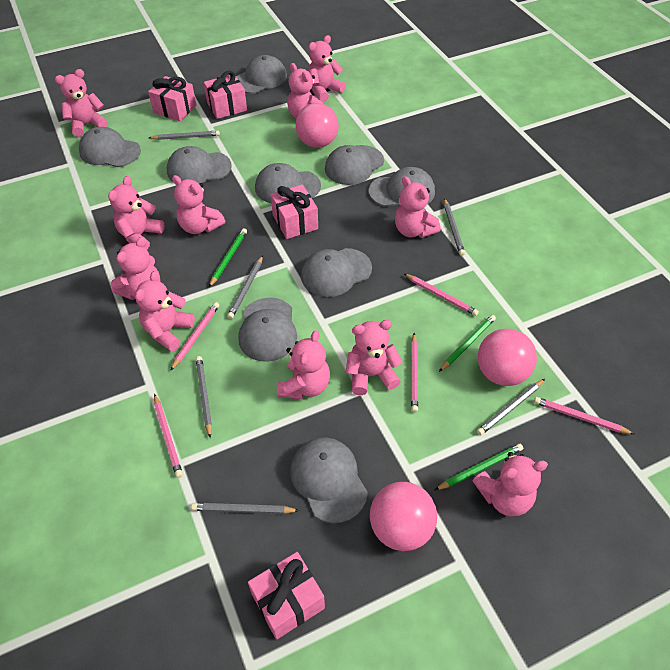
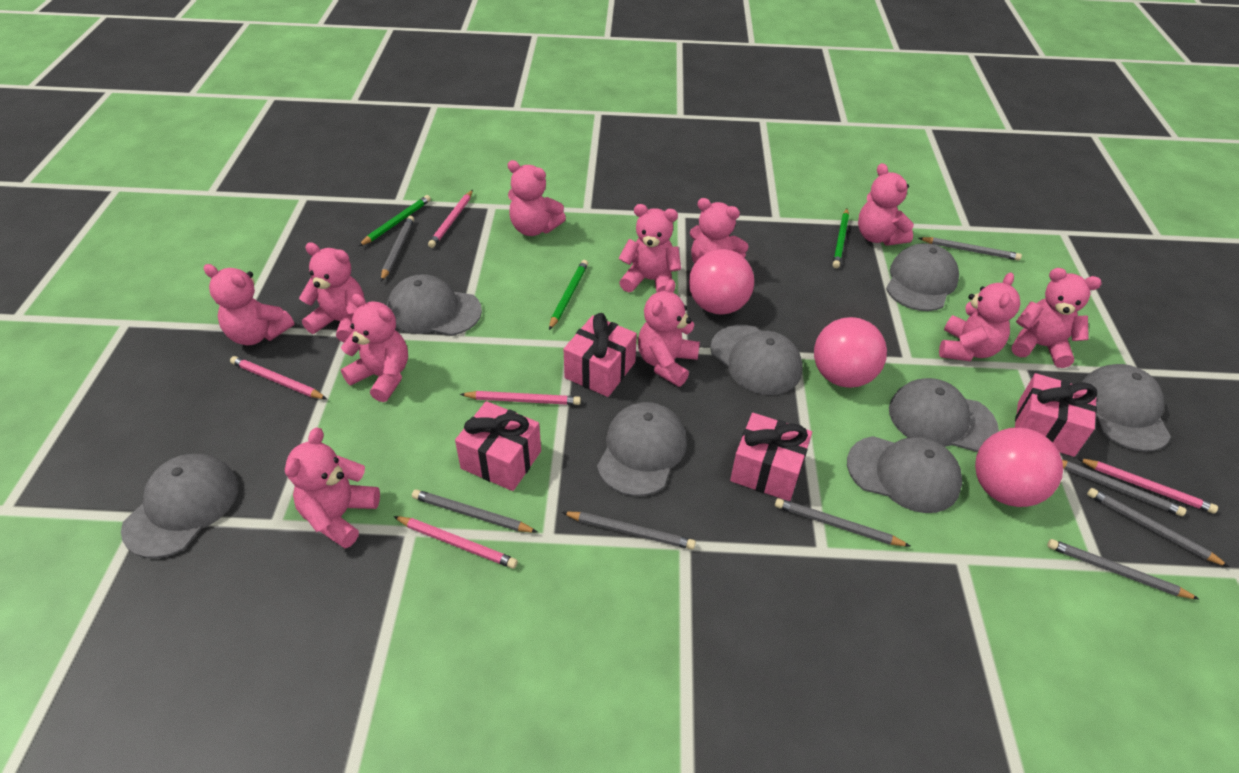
grey cap: [79,127,141,167] [167,146,232,184] [236,55,287,94] [238,297,297,362] [255,163,321,203] [290,437,368,523] [301,248,372,297] [325,145,384,185] [369,167,435,206] = 9 -> [121,454,238,558] [387,274,482,336] [597,402,687,496] [710,325,803,395] [847,436,962,513] [886,243,959,311] [889,378,999,452] [1081,364,1171,452] = 8
grey pencil: [149,131,220,140] [191,503,300,514] [196,356,212,438] [227,256,263,319] [444,198,465,256] [477,379,545,435] = 6 -> [381,216,414,281] [412,489,537,533] [562,512,696,550] [775,498,910,546] [919,237,1022,261] [1048,539,1200,600] [1062,460,1186,516] [1087,488,1229,567] = 8

